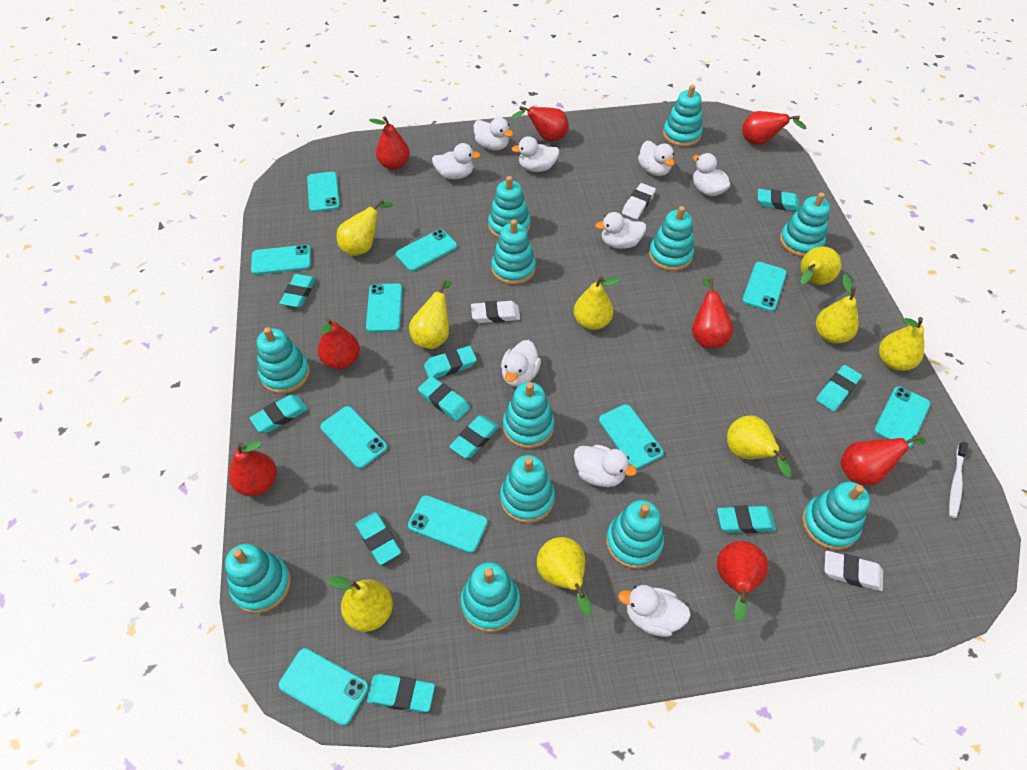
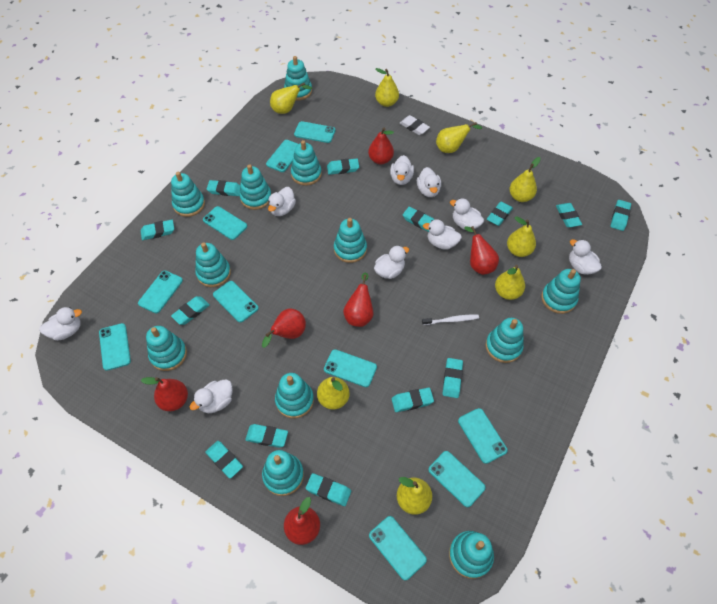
red pear: [229,441,277,496] [318,318,360,369] [369,116,410,170] [510,106,569,142] [692,278,734,348] [717,541,768,622] [742,111,806,145] [841,434,926,486] = 8 -> [141,377,188,411] [262,308,306,348] [284,497,320,545] [343,273,373,327] [368,128,394,164] [464,226,499,275] = 6
turquoise eraser: [250,395,308,433] [280,274,316,308] [355,512,401,565] [367,674,435,713] [418,376,470,421] [424,346,477,378] [449,415,499,458] [717,505,776,533] [758,189,799,211] [816,365,862,411] = 10 -> [141,220,174,240] [171,296,210,325] [205,441,243,479] [207,180,241,196] [245,424,288,448] [306,473,351,506] [327,158,359,175] [392,387,434,412] [403,207,435,232] [443,358,463,398] [487,201,513,226] [556,203,582,227] [611,200,631,231] = 13
white eraser: [471,301,520,323] [622,183,656,219] [824,551,883,591] = 3 -> [400,115,430,135] = 1
yellow pear: [327,576,393,632] [337,199,393,256] [409,280,451,349] [537,537,592,616] [574,276,620,330] [727,415,792,478] [800,246,842,285] [816,274,859,344] [879,317,924,371] = 9 -> [270,83,312,114] [317,377,350,410] [375,68,399,107] [397,477,432,515] [436,122,482,153] [495,265,525,300] [507,216,536,257] [510,157,541,202] = 8

